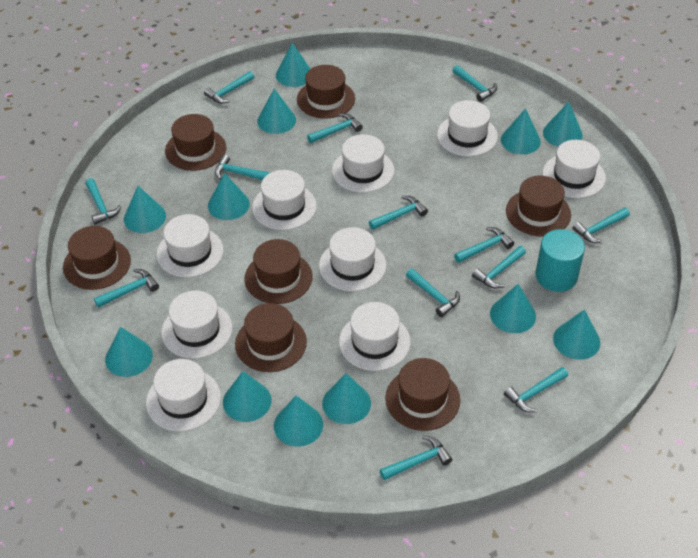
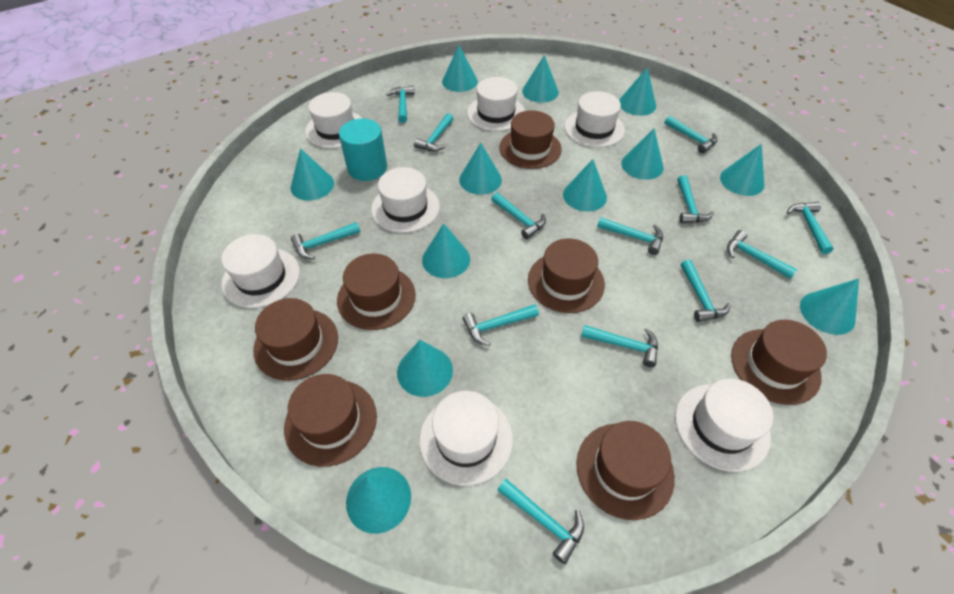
white hat: [146,359,221,431] [157,214,224,277] [161,291,233,359] [252,170,317,230] [319,227,386,291] [332,134,394,193] [339,302,411,371] [437,100,498,157] [542,140,606,198] = 9 -> [221,234,300,308] [305,92,363,148] [371,167,440,233] [419,391,513,486] [467,77,525,131] [564,91,625,148] [675,379,773,472] = 7

